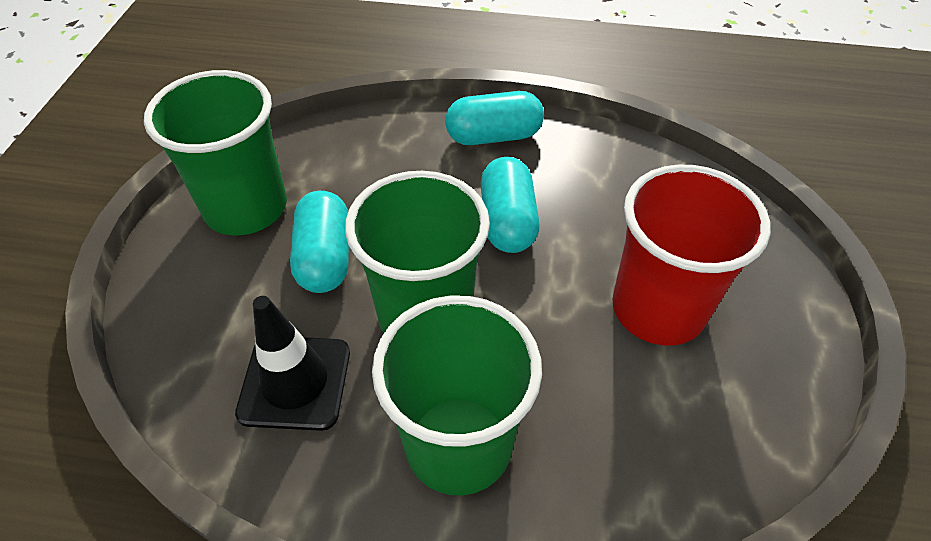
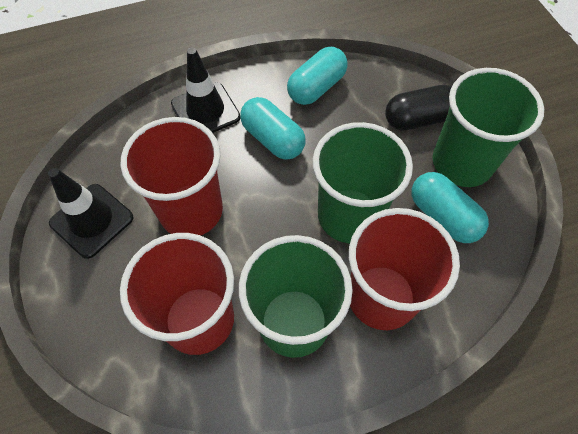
black capsule: none = 0 -> [385,85,451,131] = 1
black traffic cone: [235,296,350,431] = 1 -> [48,168,134,259] [171,47,240,133] = 2
red cup: [612,164,771,346] = 1 -> [120,233,234,355] [121,117,223,235] [349,208,460,330] = 3

